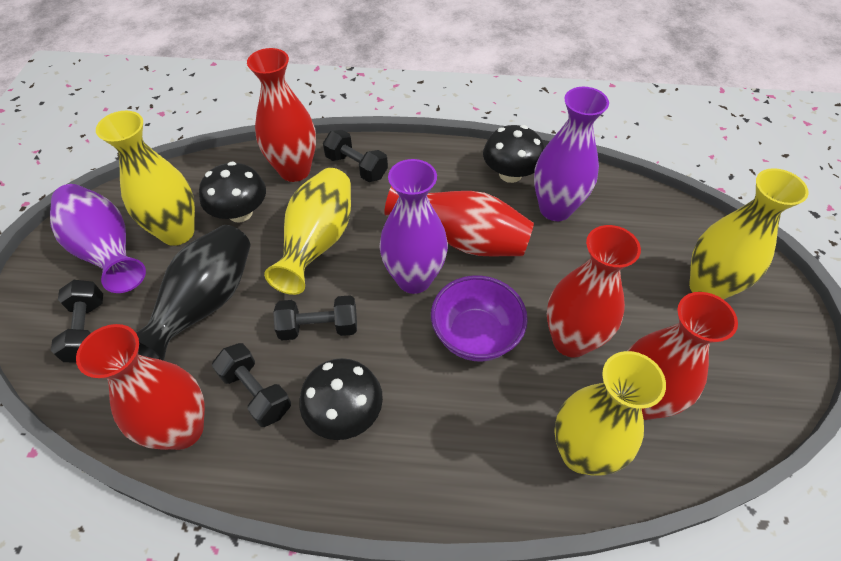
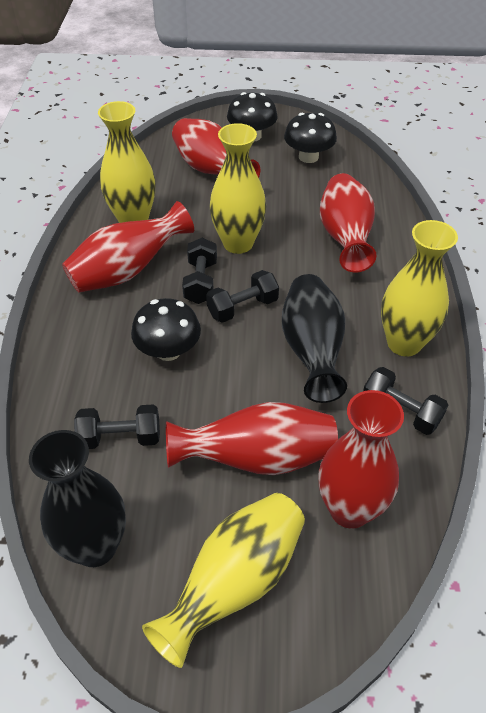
black vase: [136,225,250,361] = 1 -> [29,430,126,567] [282,274,347,403] = 2
purple bowl: [431,275,528,361] = 1 -> none = 0
purple vase: [50,184,146,293] [379,159,448,294] [534,87,609,221] = 3 -> none = 0

